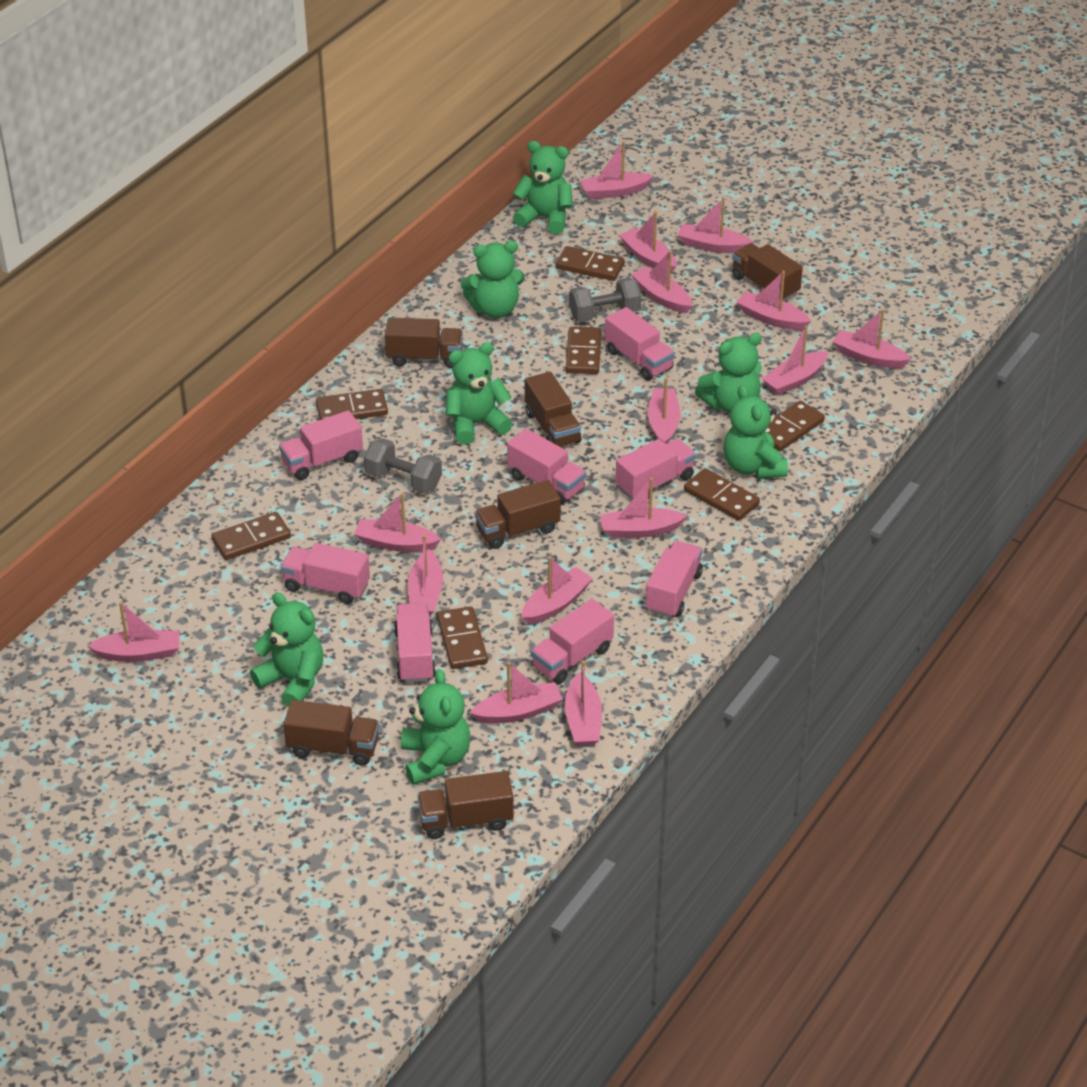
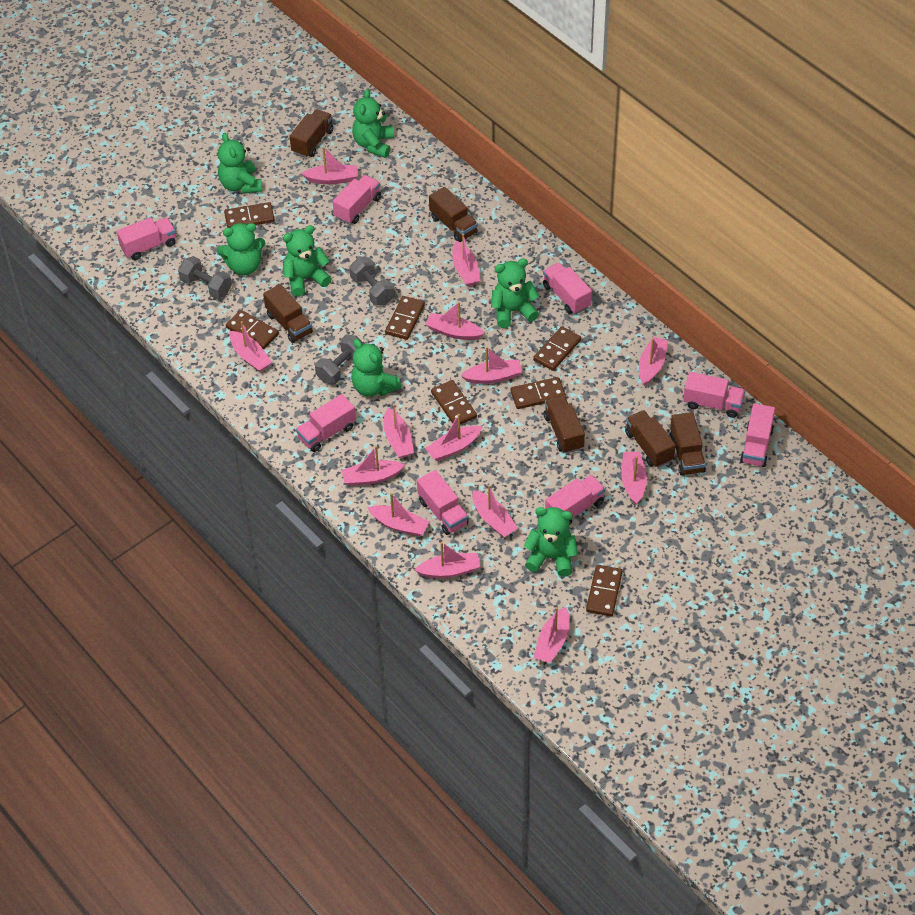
grey dumbbell: [364,438,442,493] [569,278,641,322] = 2 -> [178,256,232,299] [315,335,364,384] [349,257,395,305] = 3
pink boat: [87,602,180,662] [354,493,442,552] [408,535,443,616] [470,662,563,724] [521,557,593,624] [565,661,602,746] [580,141,653,199] [600,478,688,538] [619,211,676,273] [631,251,692,313] [648,378,680,444] [677,197,753,253] [736,271,812,330] [762,326,828,395] [832,309,911,368] = 15 -> [229,321,272,372] [301,147,358,184] [342,446,405,486] [368,493,429,537] [384,404,414,458] [414,542,480,578] [425,302,485,340] [425,414,483,461] [452,233,481,286] [461,347,522,384] [472,485,518,537] [534,607,569,663] [621,452,647,505] [639,337,668,386] = 14

